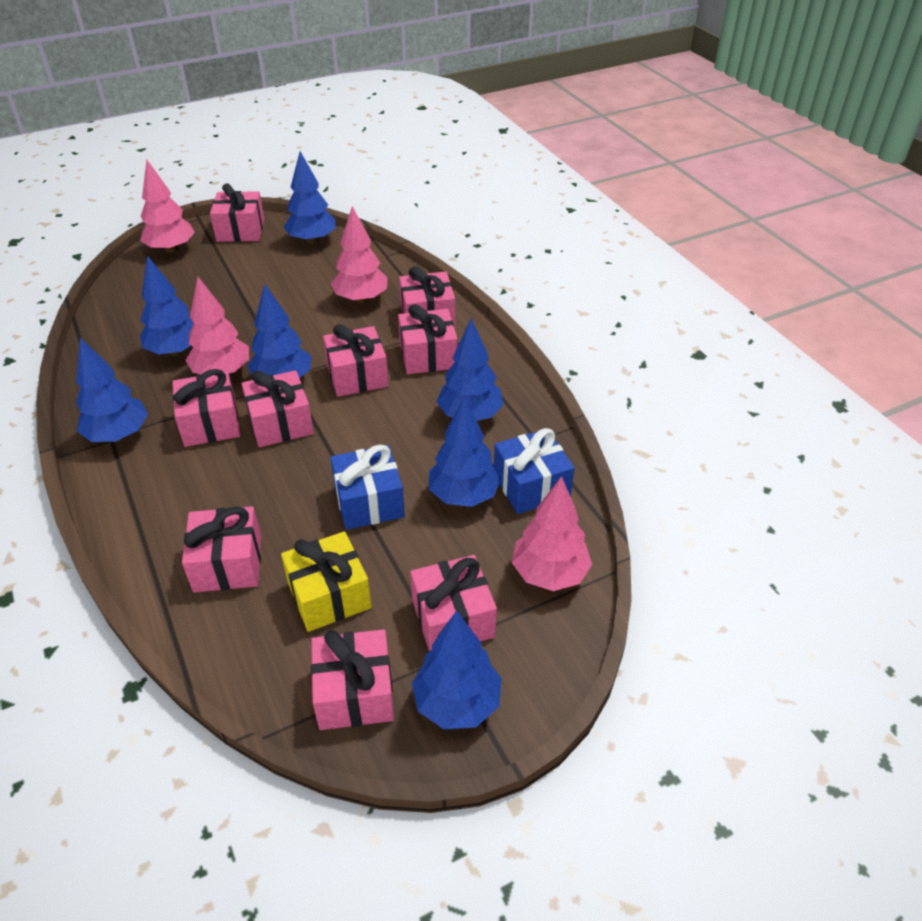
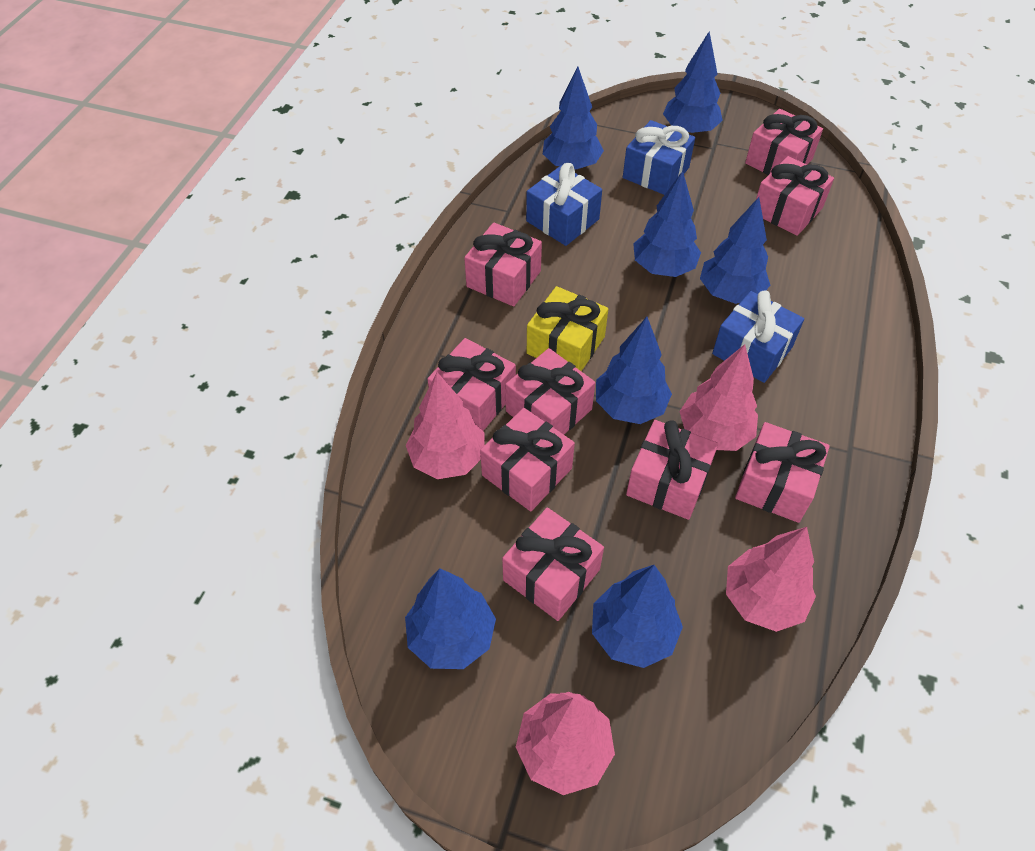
blue gift: [330,444,405,530] [494,428,574,514] = 2 -> [526,163,602,246] [623,120,695,195] [712,291,804,383] = 3

